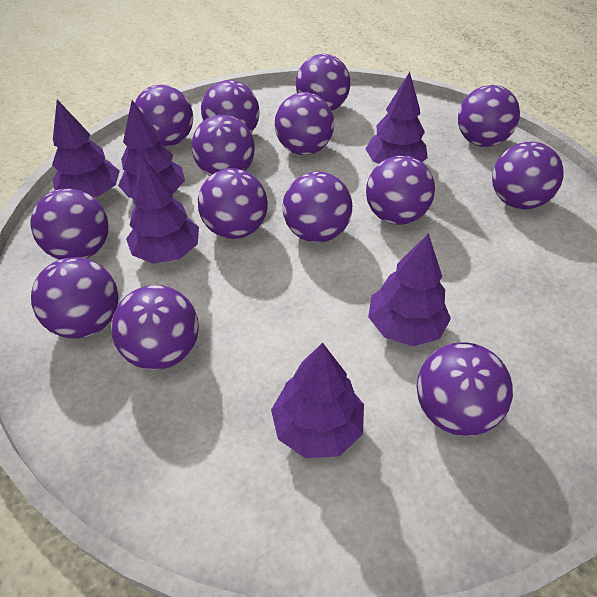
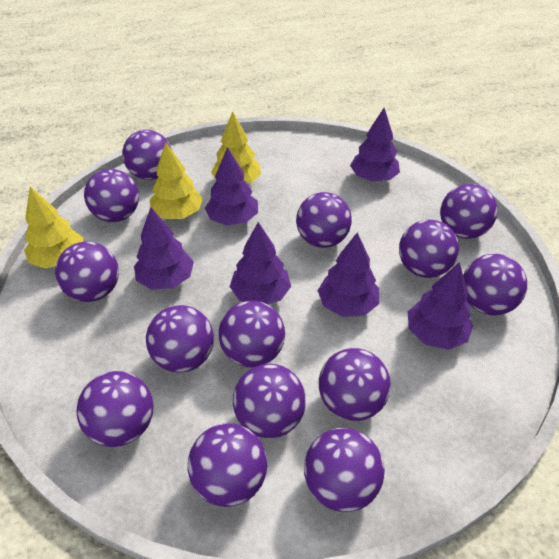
yellow tree: none = 0 -> [24,187,83,268] [150,142,203,219] [211,111,261,184] = 3

